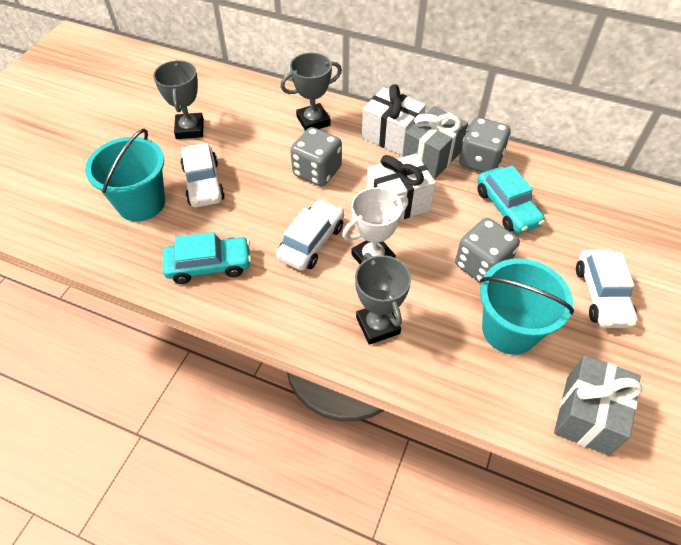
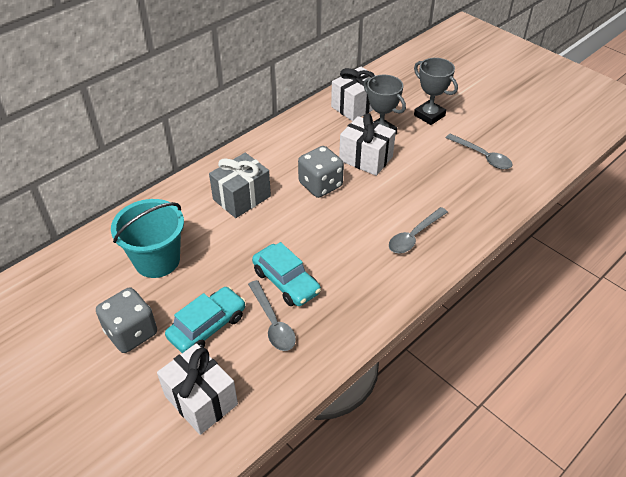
grey dice: [290,127,342,186] [455,218,520,283] [459,117,511,173] = 3 -> [96,287,157,353] [298,146,344,198] = 2
grey gift: [402,106,468,179] [554,355,642,456] = 2 -> [209,153,271,218] = 1
grey spoon: none = 0 -> [248,280,296,351] [389,207,448,253] [446,134,513,169] = 3
grey trophy: [153,60,204,139] [280,53,342,131] [355,253,411,345] = 3 -> [364,75,406,135] [414,58,458,125] = 2
turquoise bucket: [85,128,165,222] [480,258,574,355] = 2 -> [111,199,184,278] = 1
white car: [180,143,225,208] [276,199,344,271] [576,250,638,328] = 3 -> none = 0
white gift: [362,84,426,156] [366,154,436,220] = 2 -> [157,343,238,435] [331,66,376,121] [339,114,396,176] = 3
white trophy: [342,187,408,264] = 1 -> none = 0

